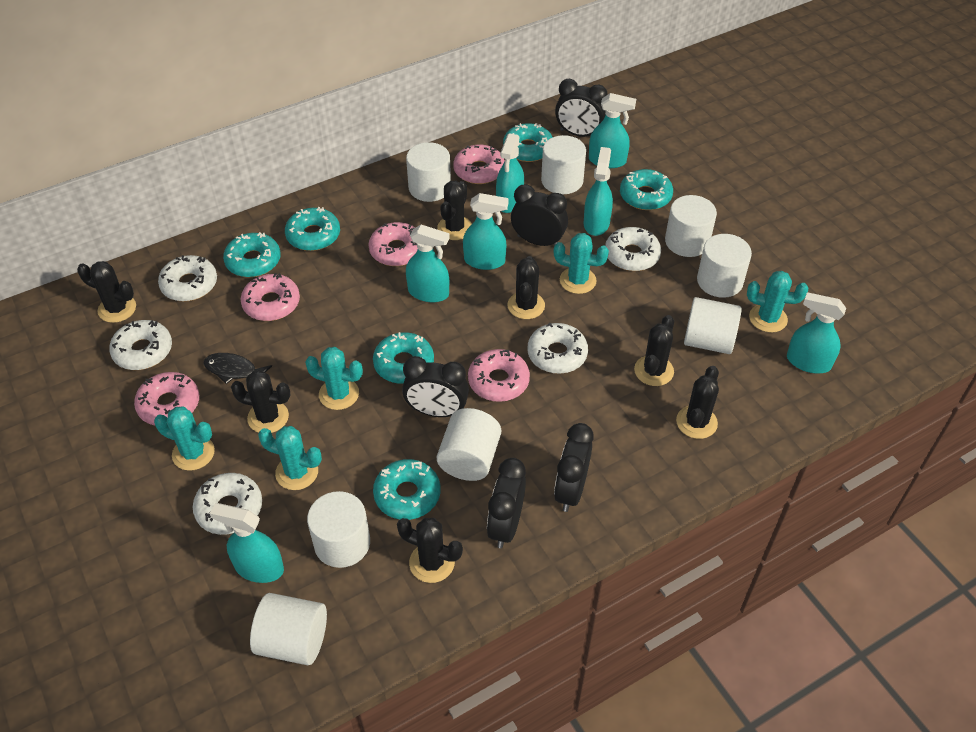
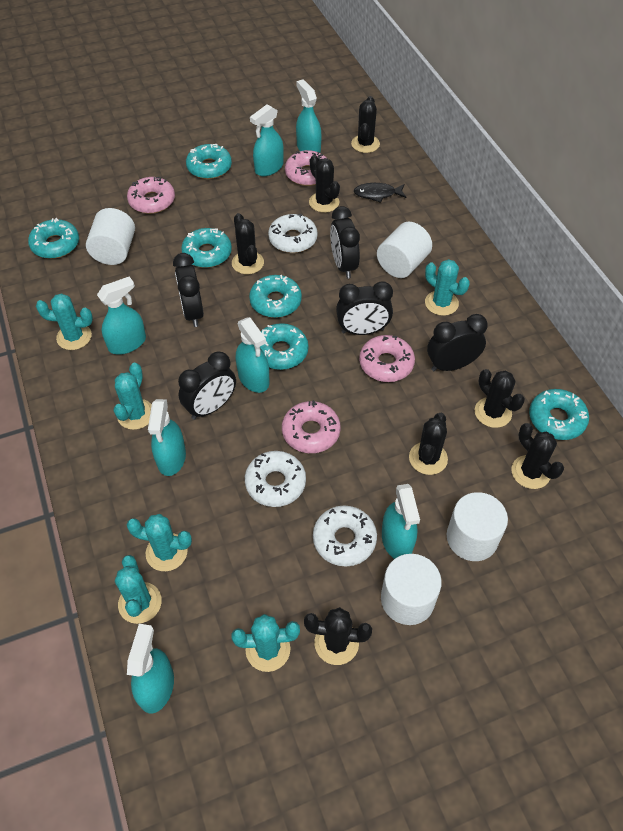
pink donut: [134,372,199,425] [241,273,300,321] [369,222,418,266] [454,145,505,184] [468,349,530,402] = 5 -> [127,177,175,214] [282,400,341,453] [285,150,326,186] [359,335,415,382] = 4
turquoise cactus: [154,407,215,471] [258,426,322,490] [305,347,363,410] [554,233,609,294] [747,271,808,333] = 5 -> [36,293,93,350] [114,363,152,430] [115,555,162,624] [127,514,192,571] [231,614,300,672] [425,259,470,316] = 6
white cylinder: [250,593,327,665] [307,491,370,568] [406,142,451,202] [437,408,501,481] [541,135,586,194] [665,195,717,257] [684,297,742,354] [697,234,752,298] = 8 -> [86,208,135,265] [377,222,432,278] [381,554,442,625] [446,492,508,561] = 4
white donut: [109,320,172,370] [158,255,217,302] [193,473,262,535] [528,323,588,374] [605,227,661,271] = 5 -> [245,451,306,507] [268,214,318,253] [313,506,377,566] = 3

